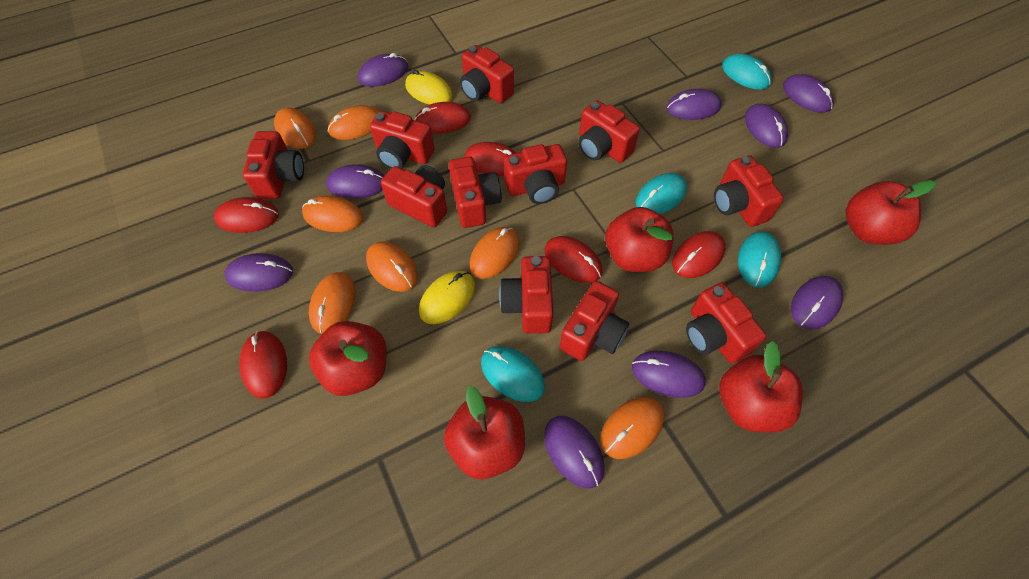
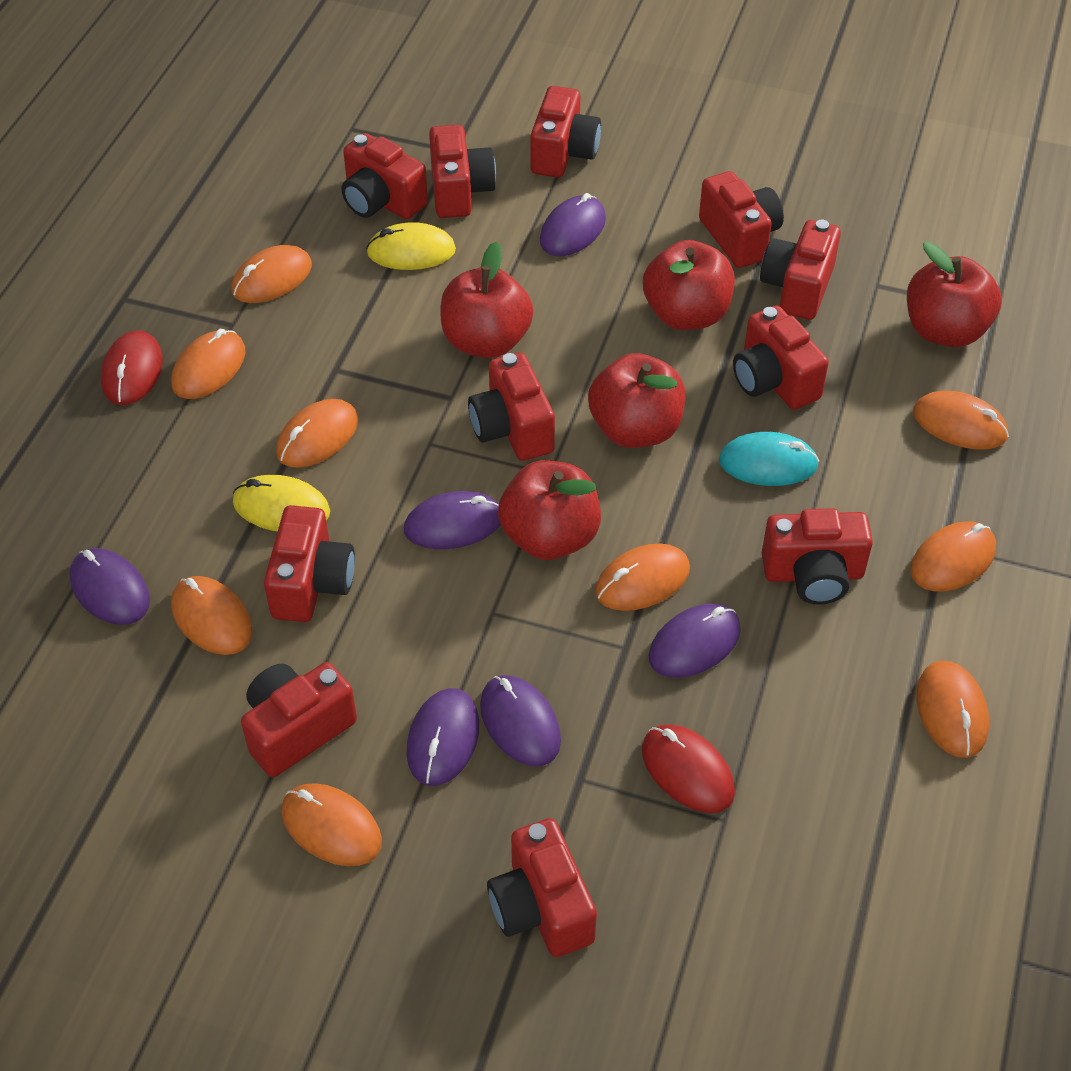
orange mouse: [274,108,316,149] [302,196,363,232] [309,272,356,334] [328,105,379,140] [366,241,418,292] [470,227,519,279] [600,397,664,459] = 7 -> [171,329,246,399] [171,576,253,655] [232,245,312,303] [276,399,358,468] [281,783,382,866] [595,543,690,611] [910,521,996,592] [913,391,1009,450] [916,661,989,758] = 9
purple mouse: [225,253,293,292] [326,164,384,199] [358,53,409,87] [544,416,604,488] [632,351,706,398] [667,89,722,120] [745,103,788,148] [783,74,834,113] [791,276,843,330] = 9 -> [70,548,150,625] [404,491,501,549] [407,688,479,786] [480,675,561,766] [540,193,606,256] [648,604,741,678] = 6
red mouse: [214,197,279,233] [239,331,287,399] [415,102,471,134] [464,142,516,176] [544,236,602,283] [672,231,726,278] = 6 -> [101,330,163,405] [642,725,735,813] = 2
turquoise mouse: [481,346,545,402] [636,173,687,214] [722,53,772,90] [738,231,781,288] = 4 -> [719,432,819,486] = 1

